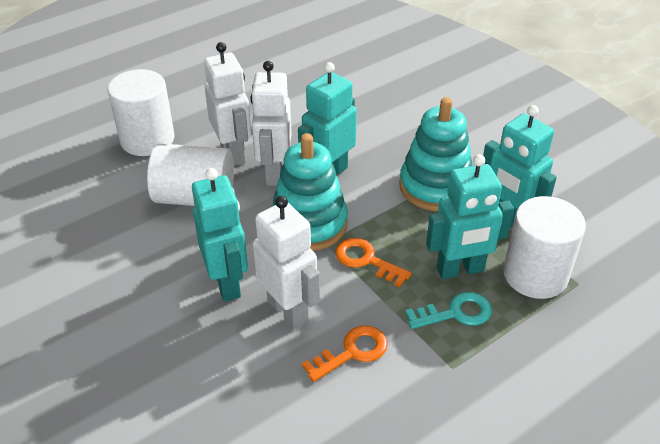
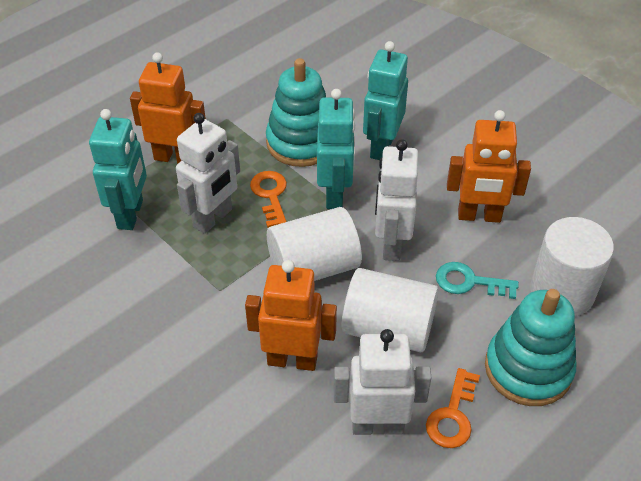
orange robot: none = 0 -> [130,52,206,163] [245,260,337,371] [447,110,531,223] = 3
turquoise robot: [192,168,248,302] [298,62,357,175] [426,154,514,279] [483,105,557,228] = 4 -> [89,109,147,230] [317,89,355,209] [363,41,408,160] = 3

